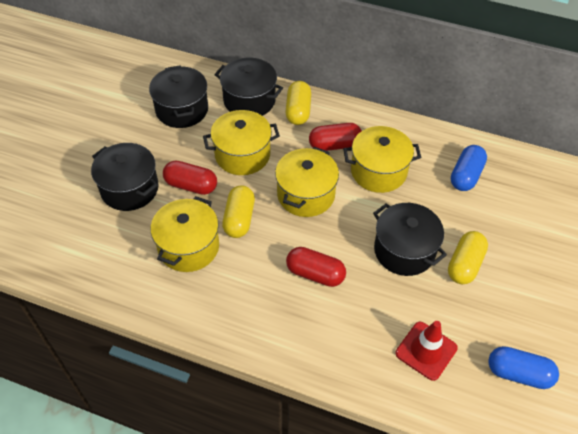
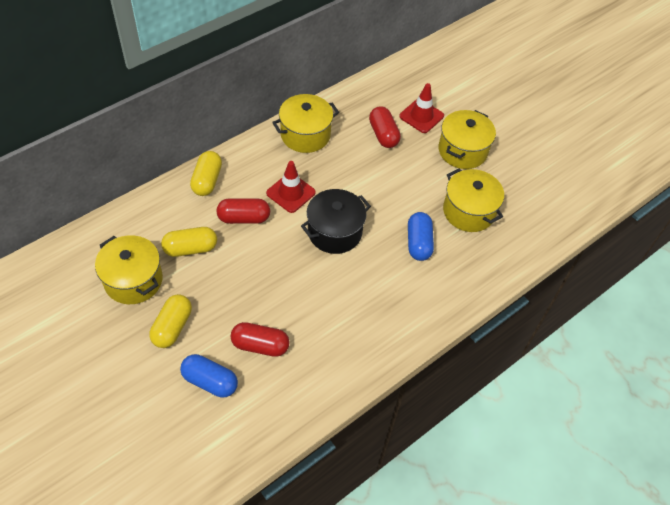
black pot: [91,143,159,211] [149,65,208,128] [215,58,283,116] [373,203,447,276] = 4 -> [301,189,371,254] = 1
red traffic cone: [395,321,458,381] = 1 -> [266,161,316,213] [399,83,444,133] = 2

